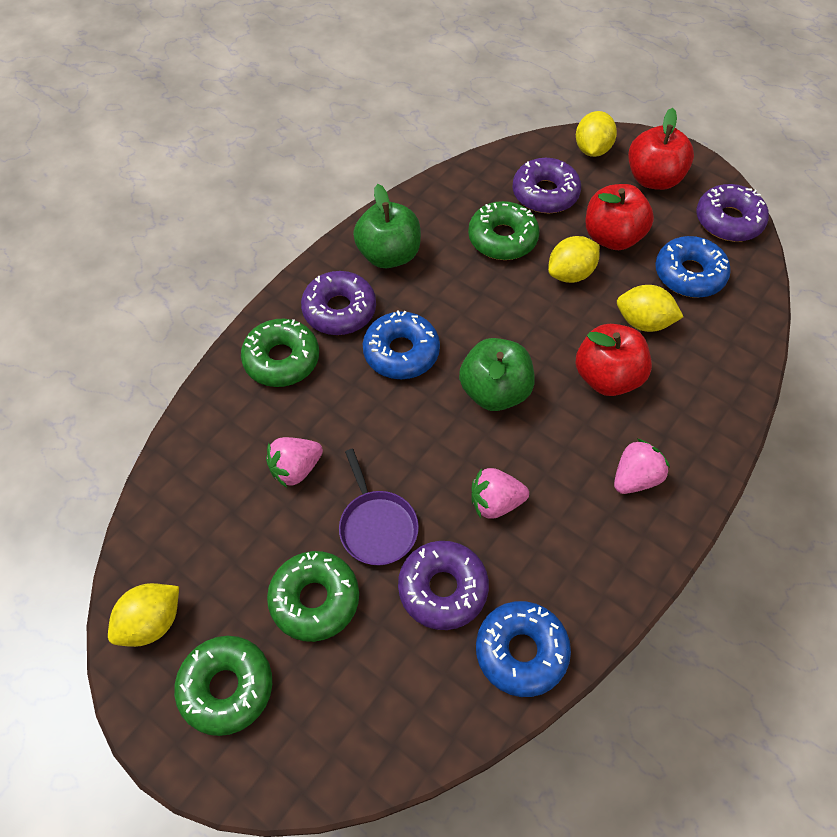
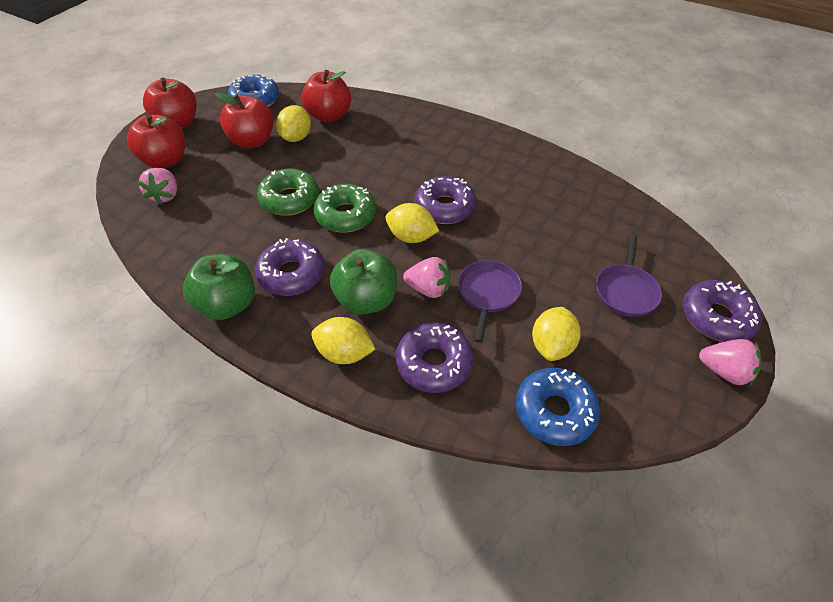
blue donut: [363,310,440,379] [476,601,571,697] [655,236,731,298] = 3 -> [227,75,279,107] [516,368,600,446] = 2
green donut: [174,636,272,736] [241,319,319,387] [267,551,359,642] [468,201,540,260] = 4 -> [257,169,319,216] [314,184,376,233] = 2
purple pan: [339,449,419,565] = 1 -> [458,260,522,343] [596,234,662,317] = 2
red apple: [576,324,652,396] [586,184,654,250] [628,108,694,190] = 3 -> [127,114,185,168] [143,78,197,129] [215,93,274,149] [302,70,351,123] = 4

